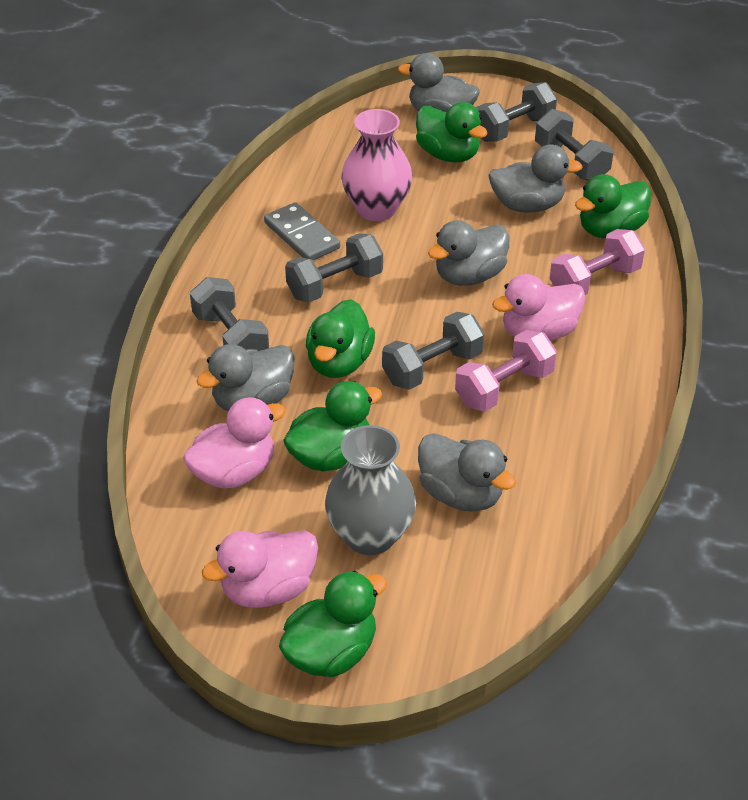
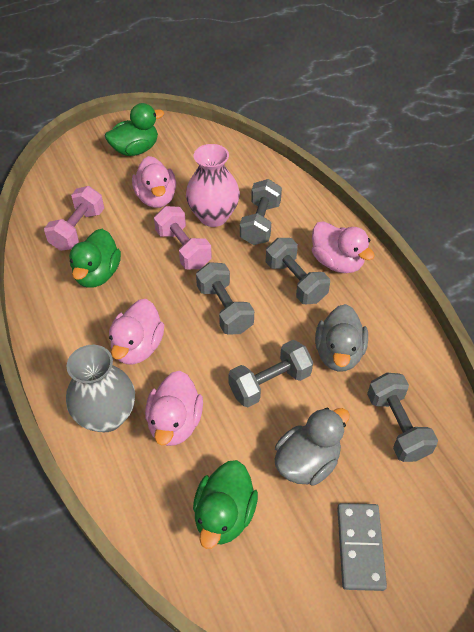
green duck: [279,571,387,677] [283,381,382,471] [306,299,375,378] [416,102,488,163] [575,174,651,238] = 5 -> [69,229,121,288] [105,103,164,156] [193,460,258,549] = 3
grey duck: [196,344,295,411] [398,53,480,113] [418,433,516,512] [428,220,510,286] [488,144,583,213] = 5 -> [274,408,350,486] [315,304,368,372] = 2
pink duck: [183,397,286,489] [202,530,318,608] [492,274,586,341] = 3 -> [109,299,164,365] [132,156,176,208] [145,371,203,446] [312,221,375,273] = 4

